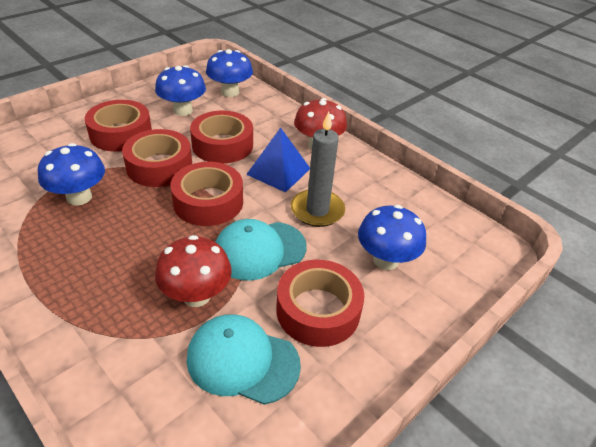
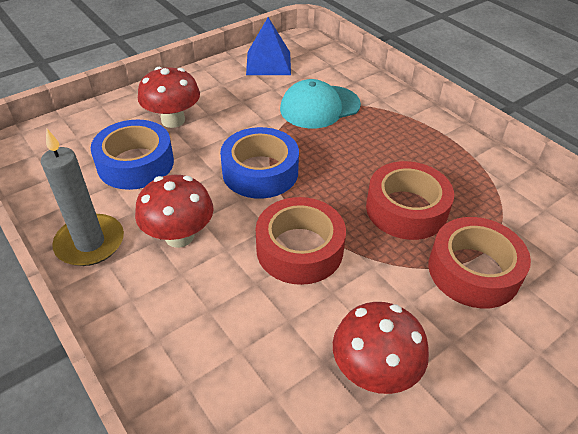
blue mushroom: [38,143,105,206] [155,65,206,116] [206,49,253,97] [358,205,426,270] = 4 -> none = 0
blue tape: none = 0 -> [91,120,174,190] [220,127,299,199] = 2
red mushroom: [155,235,232,307] [294,98,347,149] = 2 -> [135,175,214,248] [138,67,200,128] [333,302,429,394] = 3
red tape: [85,100,152,152] [122,129,192,187] [170,162,243,226] [190,110,253,164] [276,260,364,347] = 5 -> [256,197,346,285] [366,161,454,240] [429,217,531,308] = 3
turquoise cap: [187,314,301,405] [215,219,307,280] = 2 -> [280,79,361,129] = 1

